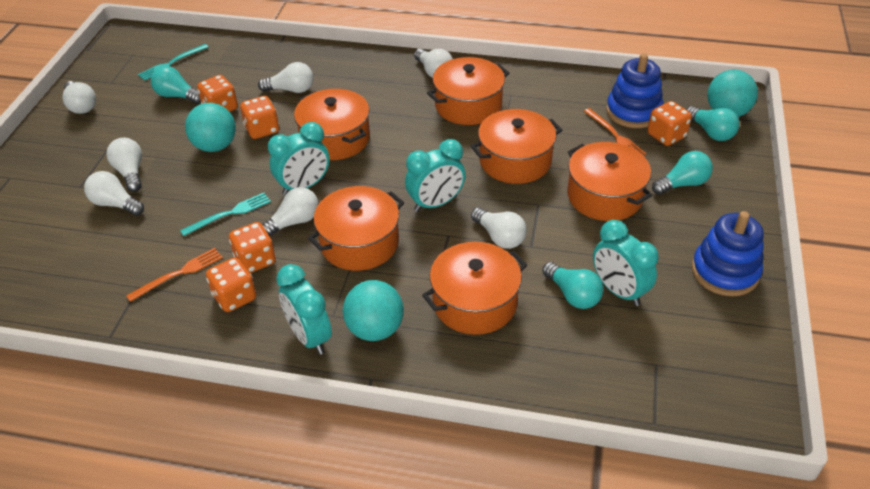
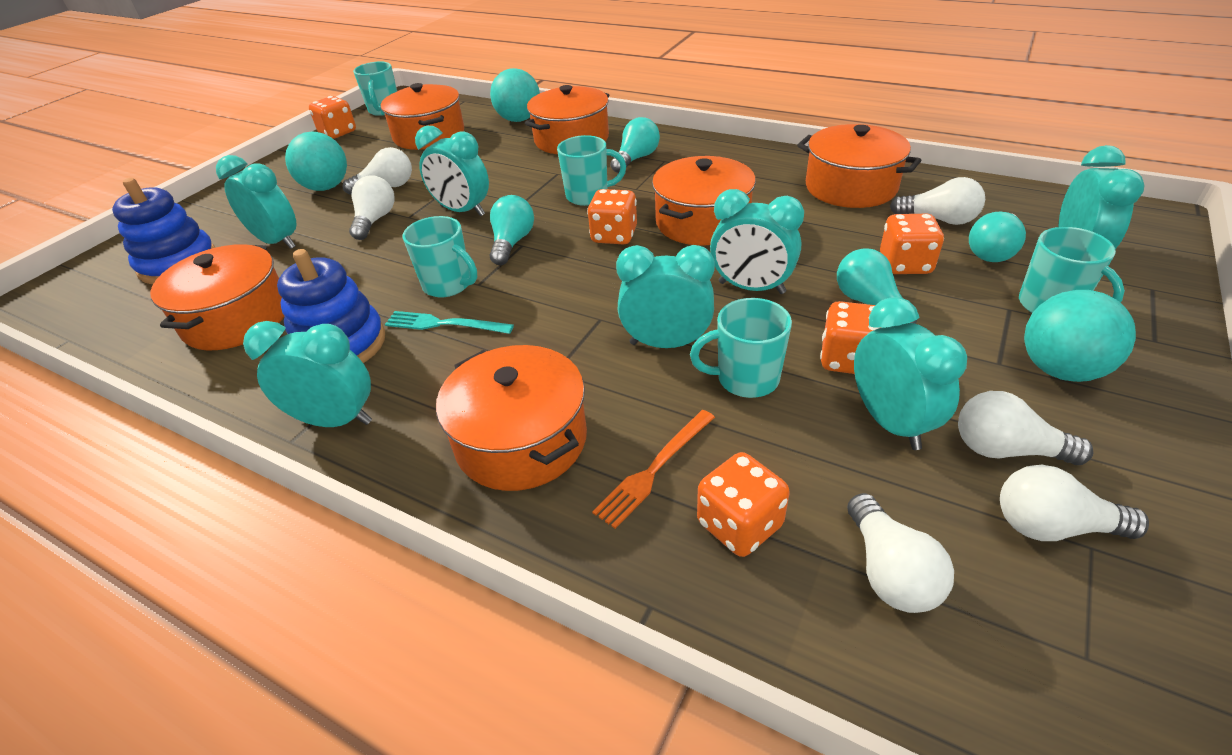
orange fork: [126,248,223,302] [584,108,646,155] = 2 -> [592,410,715,529] = 1
turquoise clock: [268,122,330,195] [276,264,332,355] [405,139,465,212] [593,220,659,306] = 4 -> [216,155,296,249] [243,321,372,427] [415,126,489,216] [616,245,715,348] [710,189,804,294] [854,297,967,450] [1059,145,1145,249] = 7
turquoise fork: [138,44,209,81] [180,193,271,236] = 2 -> [385,311,514,334] = 1
turquoise mug: none = 0 -> [353,61,397,116] [402,216,477,298] [557,135,626,206] [690,298,792,398] [1019,227,1125,313] = 5
white light bulb: [62,81,96,114] [84,171,144,216] [106,138,142,192] [258,62,313,93] [262,187,319,237] [414,48,453,78] [471,208,527,249] = 7 -> [343,147,412,195] [349,175,395,240] [847,493,954,613] [890,177,985,225] [958,391,1093,465] [1000,465,1149,541] = 6

